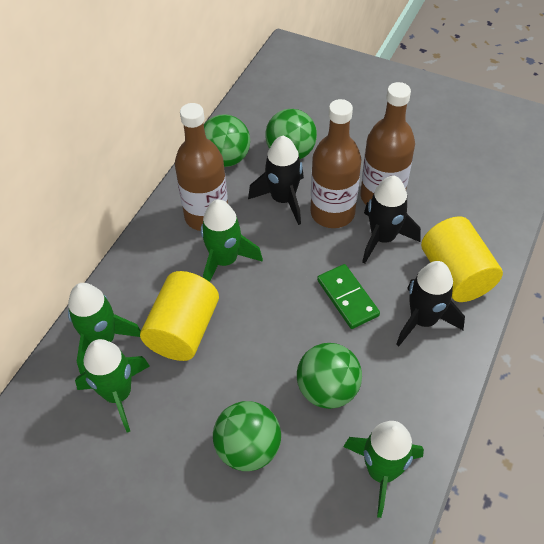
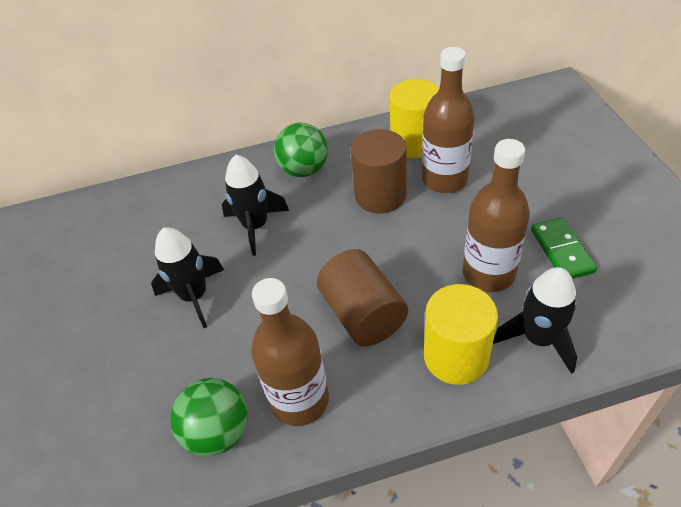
brown cylinder: none = 0 -> [317,249,408,346] [351,129,407,213] = 2
green ball: [204,114,250,167] [213,401,281,471] [265,109,317,159] [297,343,362,409] = 4 -> [170,378,248,457] [274,123,328,177] = 2
green rocket: [68,283,141,374] [75,339,150,432] [201,199,263,282] [343,421,424,518] = 4 -> none = 0

